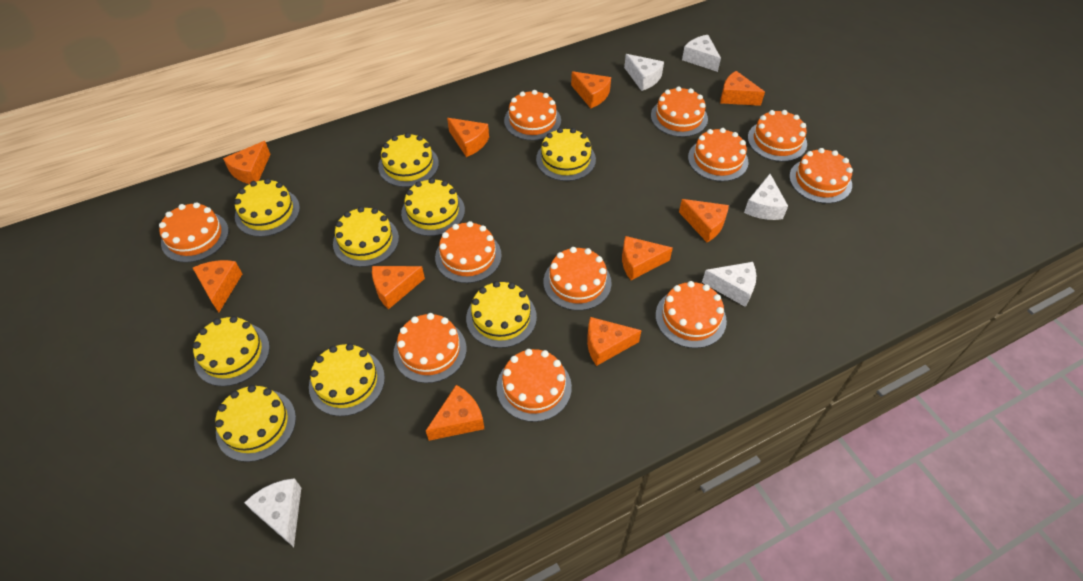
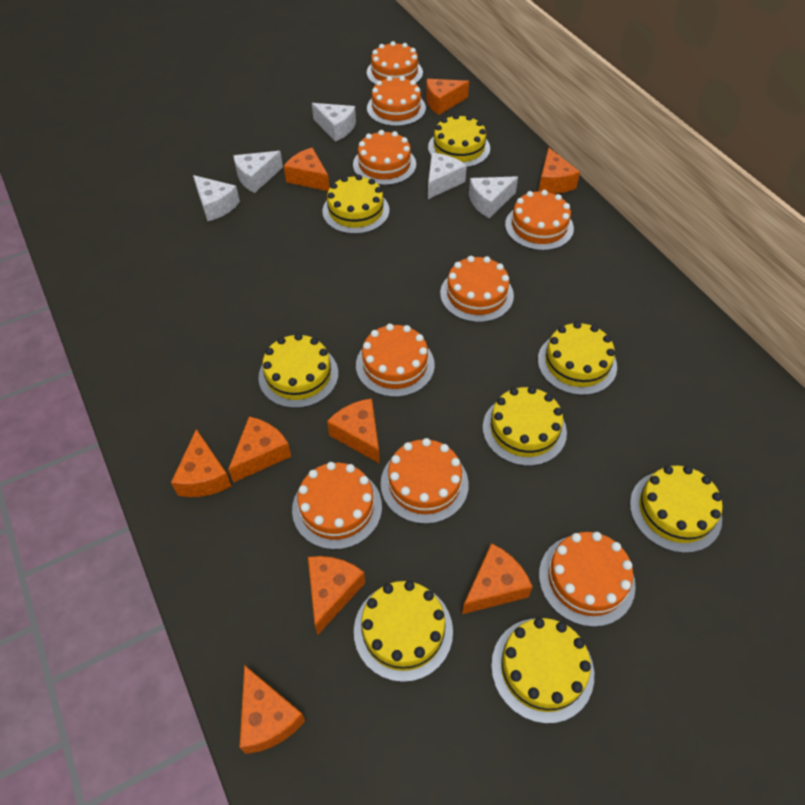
orange cake: [159,202,229,263] [394,313,467,383] [435,221,502,283] [496,349,572,422] [504,90,561,141] [544,247,612,311] [651,86,708,137] [655,281,727,348] [688,128,749,182] [748,110,807,162] [789,148,853,204] = 11 -> [292,462,382,550] [353,130,416,185] [356,324,435,397] [367,41,423,85] [367,76,426,126] [381,438,469,524] [440,256,514,322] [505,190,574,251] [539,532,636,627] = 9
orange cheese: [193,260,242,313] [223,141,271,184] [372,266,425,309] [426,385,484,441] [447,118,489,157] [571,71,611,108] [587,317,642,366] [622,236,673,280] [679,199,729,242] [720,71,765,106] = 10 -> [171,429,231,497] [228,417,291,483] [240,665,305,754] [284,148,330,191] [308,556,365,635] [327,398,380,464] [426,79,469,115] [462,543,533,614] [538,148,580,194] = 9
yellow cake: [193,316,270,386] [215,385,296,462] [234,179,300,237] [309,343,385,416] [333,207,399,267] [378,133,439,187] [401,178,465,236] [466,281,537,348] [536,128,596,181] = 9 -> [258,333,338,408] [322,174,389,234] [354,581,453,682] [428,114,490,167] [483,386,567,466] [491,618,594,724] [538,321,617,395] [630,466,723,553] = 8

